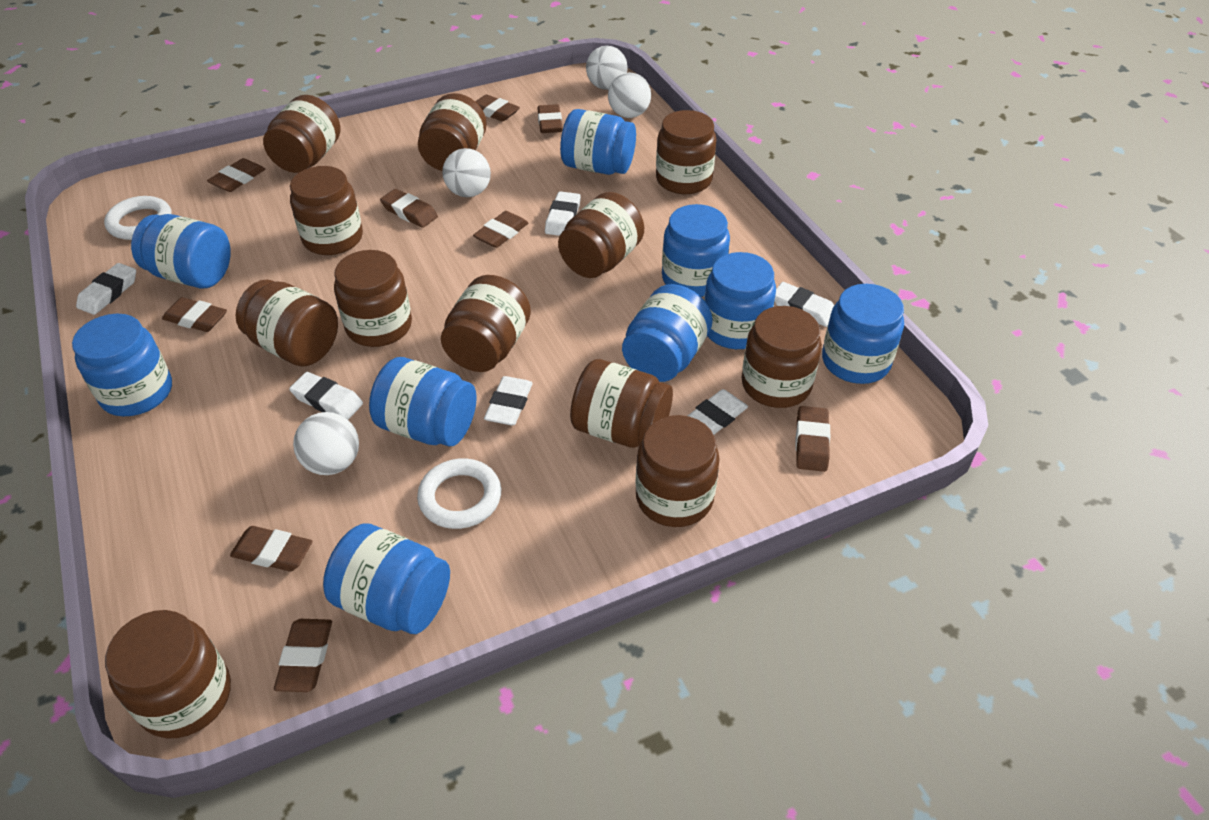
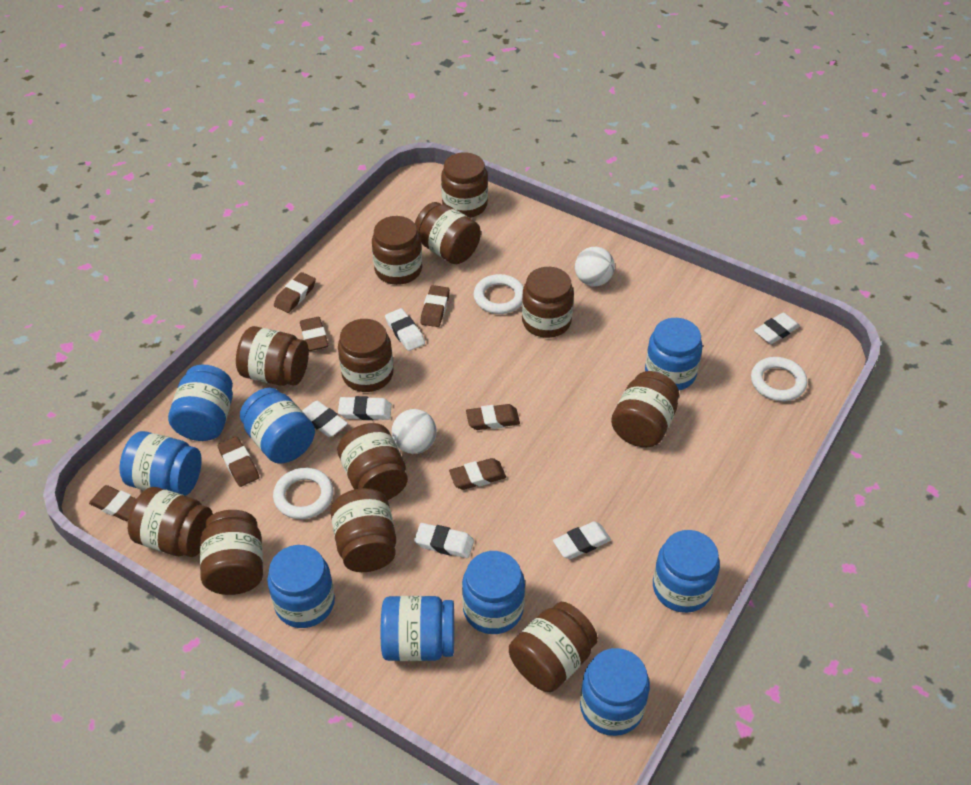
brown eraser: [162,297,227,332] [207,158,265,192] [230,526,313,571] [274,619,332,692] [380,189,438,228] [473,211,528,248] [475,94,520,122] [538,104,563,133] [795,406,830,472] = 9 -> [89,485,136,521] [218,436,259,487] [274,272,316,313] [300,317,328,351] [420,285,450,327] [449,458,506,490] [466,404,520,430] = 7
white ball: [293,412,359,475] [442,148,491,197] [586,46,628,90] [608,73,651,118] = 4 -> [392,409,437,454] [575,247,615,286] = 2
white ring: [104,196,172,240] [417,458,501,529] = 2 -> [273,468,333,519] [474,274,524,314] [751,357,807,401] = 3

